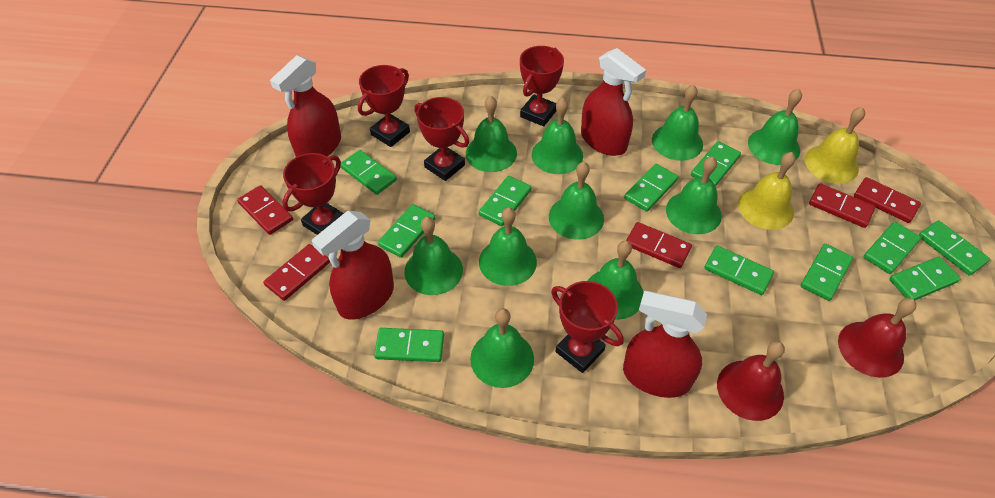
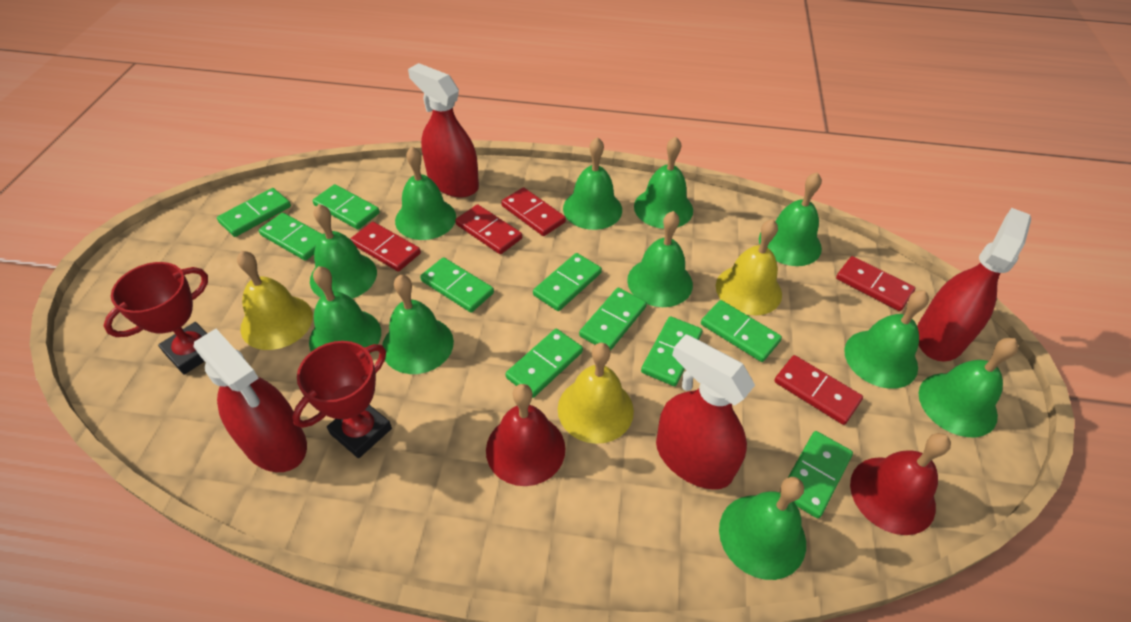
green bell: [404,217,463,295] [466,96,517,172] [470,308,534,388] [479,207,537,286] [532,98,583,174] [549,162,604,240] [588,241,644,320] [652,84,703,161] [666,157,722,234] [748,89,802,165] = 10 -> [309,266,381,354] [310,204,377,299] [382,275,454,374] [395,146,456,240] [563,137,622,230] [627,211,693,307] [634,137,693,229] [719,477,806,580] [759,172,822,266] [844,290,929,389] [919,338,1019,437] = 11
green domino: [340,150,397,195] [374,328,444,362] [378,204,436,258] [479,176,532,226] [624,164,678,212] [691,141,741,187] [704,246,774,295] [801,244,853,301] [863,222,921,274] [889,257,961,301] [919,220,990,276] = 11 -> [217,188,291,237] [259,213,323,261] [313,184,380,229] [420,257,494,312] [505,329,583,398] [533,253,602,311] [579,288,647,351] [641,316,702,386] [701,300,782,362] [780,431,853,518] = 10
red trophy: [282,153,344,235] [358,65,410,147] [414,97,469,181] [520,46,564,126] [551,281,623,373] = 5 -> [104,262,208,375] [292,341,392,458] = 2
yellow bell: [738,152,796,230] [805,107,865,184] = 2 -> [237,251,313,350] [558,343,634,444] [716,219,782,315] = 3

